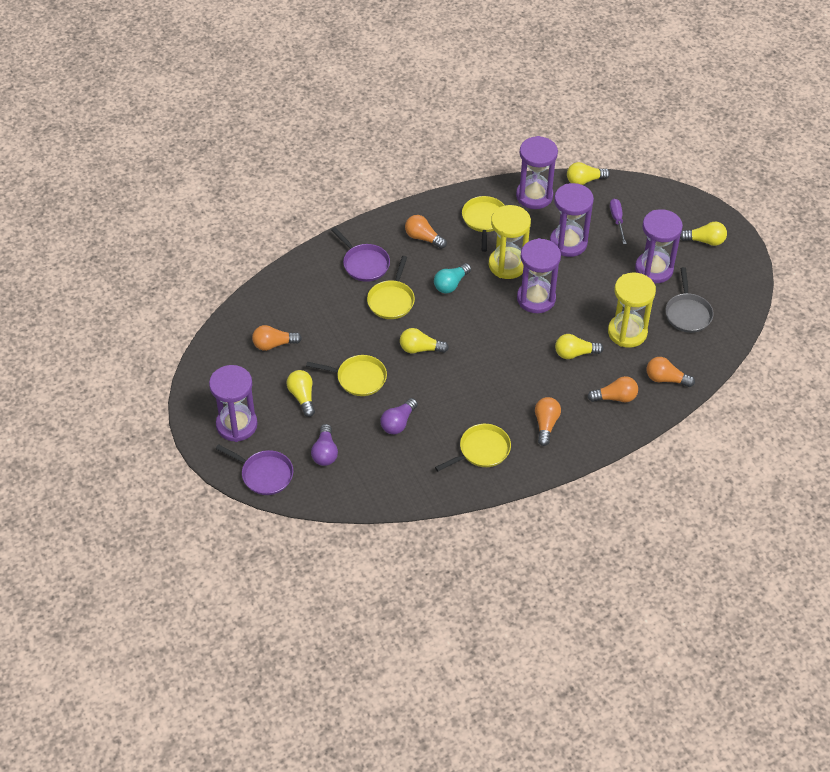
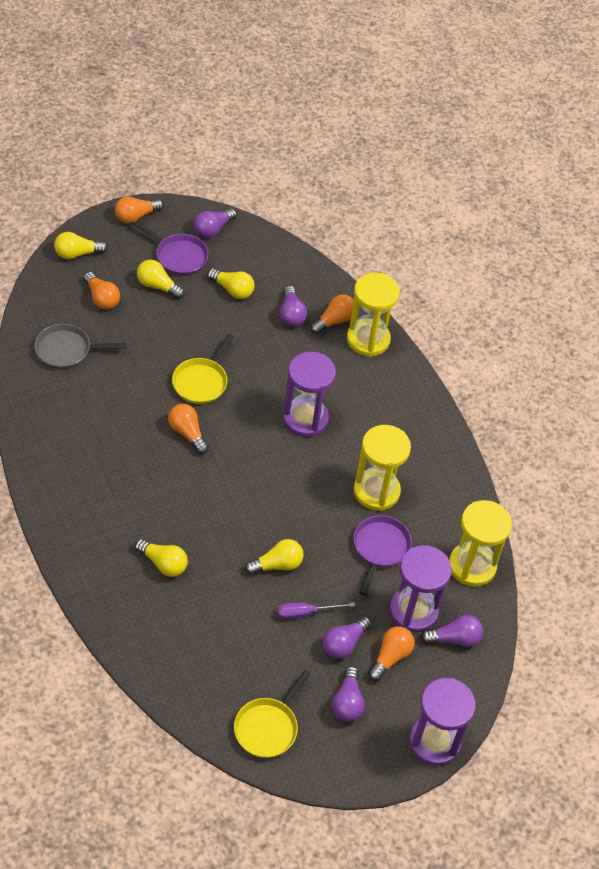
purple hourglass: [209,365,258,442] [516,136,558,209] [517,238,561,313] [550,183,594,257] [635,209,683,283] = 5 -> [283,352,336,437] [390,545,452,632] [409,678,476,766] = 3
purple light bulb: [311,424,338,466] [381,398,418,434] = 2 -> [194,208,237,238] [279,286,307,327] [322,616,372,659] [332,666,365,722] [421,615,483,647] = 5
turquoise light bulb: [434,263,471,293] = 1 -> none = 0
yellow hourglass: [489,205,531,279] [608,272,656,348] = 2 -> [347,272,400,357] [353,425,411,511] [449,500,512,587] = 3
yellow pan: [306,355,387,396] [367,256,415,319] [435,424,511,471] [462,196,505,252] = 4 -> [172,334,234,404] [234,670,310,758] = 2

